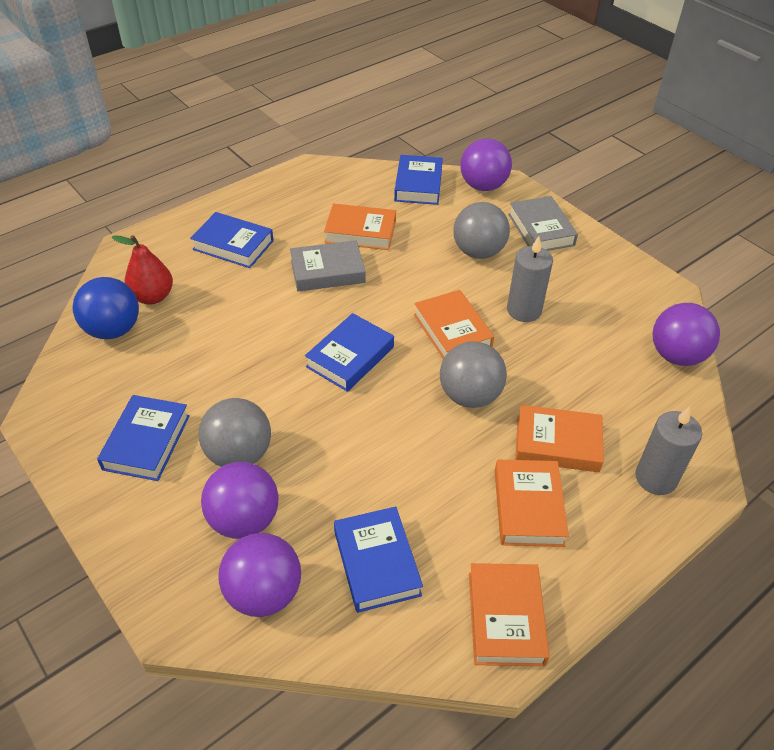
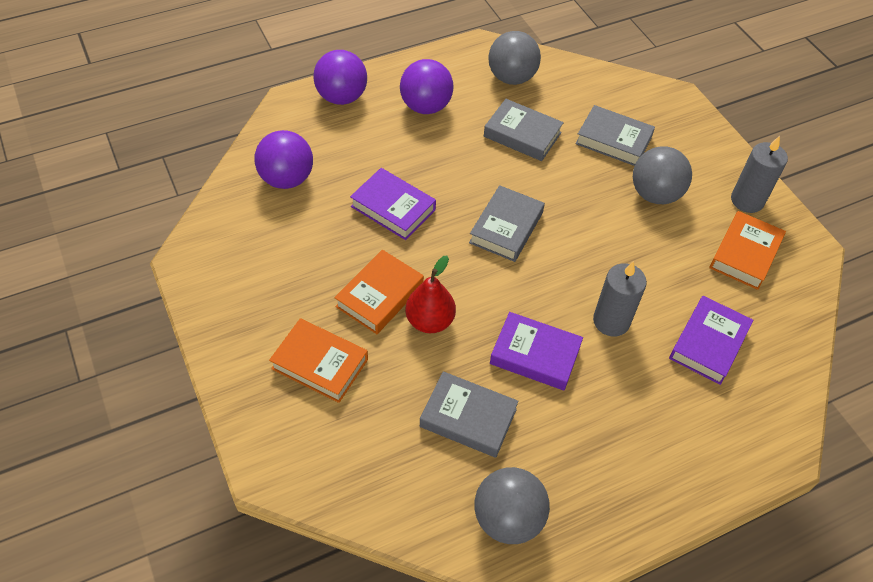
blue ball: [73,277,139,339] = 1 -> none = 0
blue book: [97,395,190,481] [190,212,274,268] [305,313,394,392] [334,506,423,613] [394,155,443,205] = 5 -> none = 0
grey book: [290,240,366,292] [508,196,578,251] = 2 -> [420,371,519,458] [469,185,545,262] [484,99,564,161] [575,105,655,166] = 4
orange book: [324,203,396,250] [414,290,494,359] [469,563,550,666] [495,460,569,547] [515,405,604,472] = 5 -> [269,318,368,403] [334,250,424,334] [709,211,786,290] = 3
purple ball: [201,462,279,539] [219,533,301,617] [460,138,512,191] [653,303,720,366] = 4 -> [255,130,313,189] [313,50,367,105] [400,59,453,114] = 3
purple book: none = 0 -> [350,168,436,240] [490,312,583,390] [669,296,754,385] = 3

